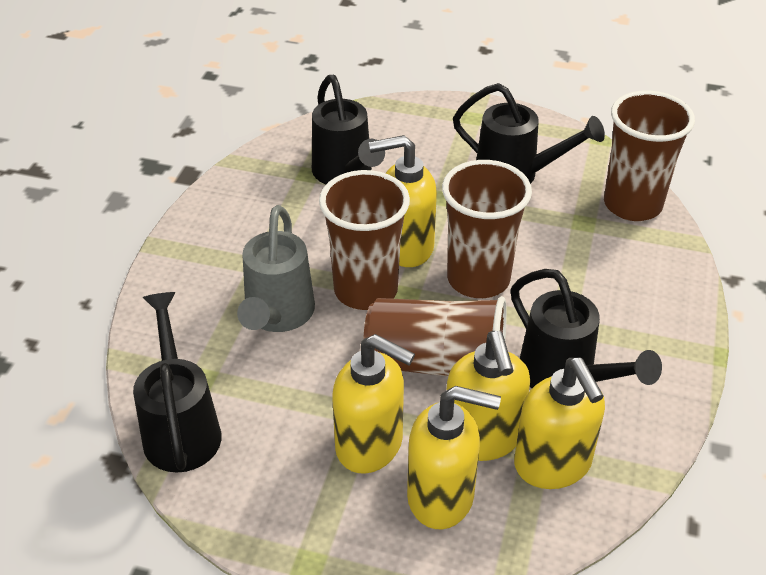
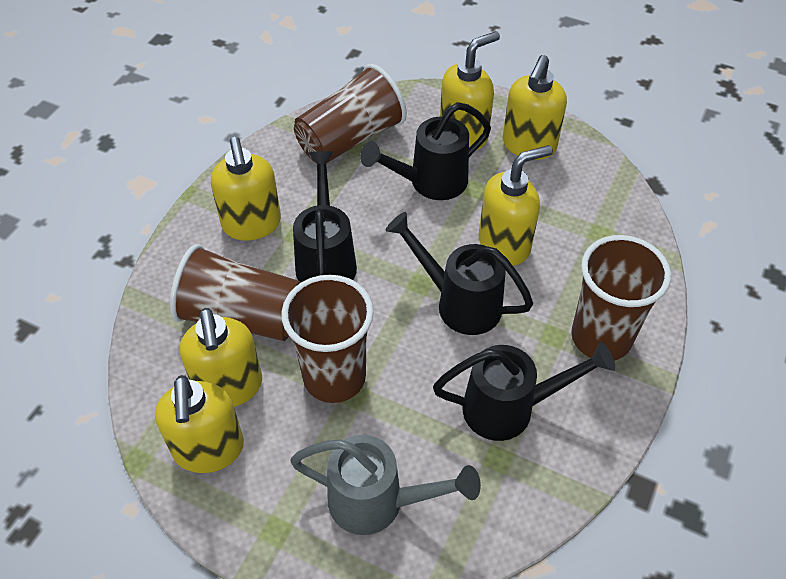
yellow soap dispenser: [332,334,415,474] [369,135,437,267] [407,386,501,529] [446,331,530,461] [514,358,605,489] = 5 -> [155,375,244,473] [180,308,262,407] [211,137,281,240] [440,31,500,150] [479,145,553,265] [503,55,567,160] = 6

